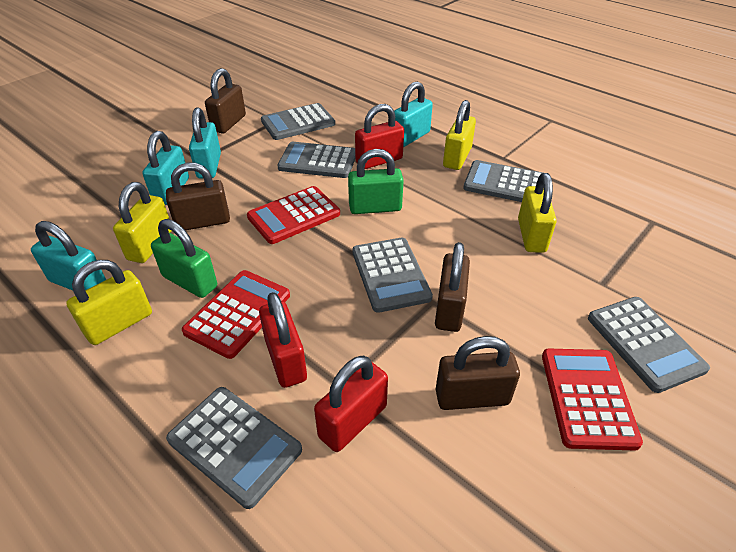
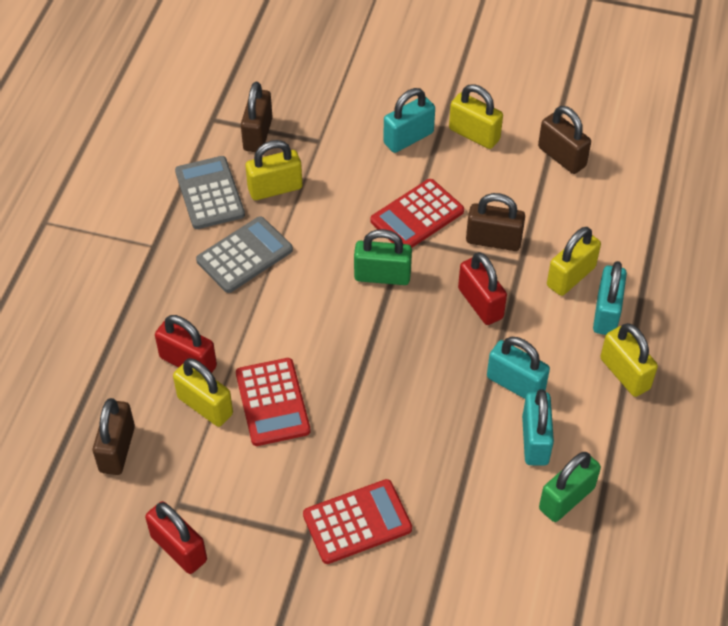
grey calculator: [166,387,302,509] [261,103,335,140] [277,142,355,178] [352,238,433,313] [463,160,543,202] [588,297,710,393] = 6 -> [175,156,245,229] [196,216,293,293] = 2
yellow padlock: [66,260,152,345] [113,182,172,263] [443,100,476,170] [518,173,557,253] = 4 -> [173,358,233,427] [246,140,302,200] [449,84,503,149] [547,227,601,296] [600,323,658,397] = 5

